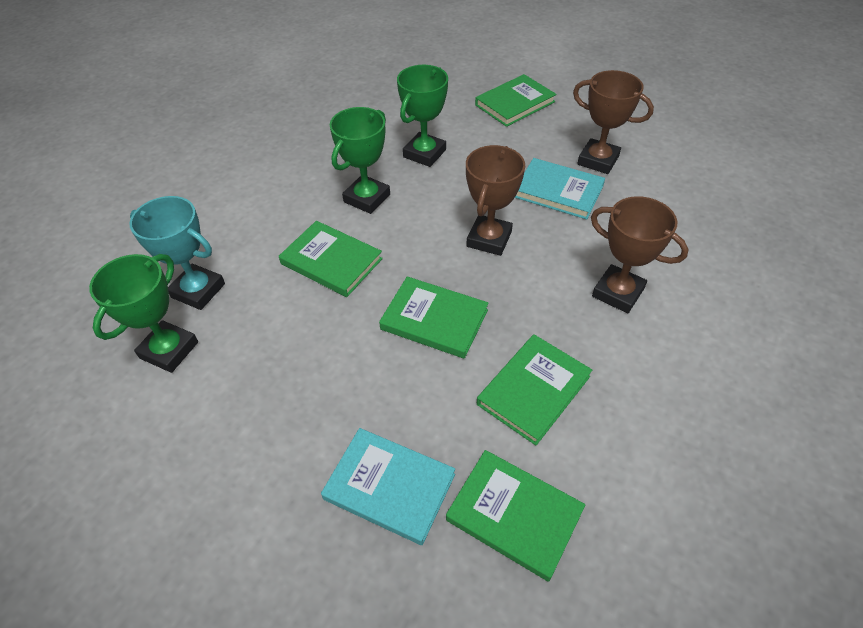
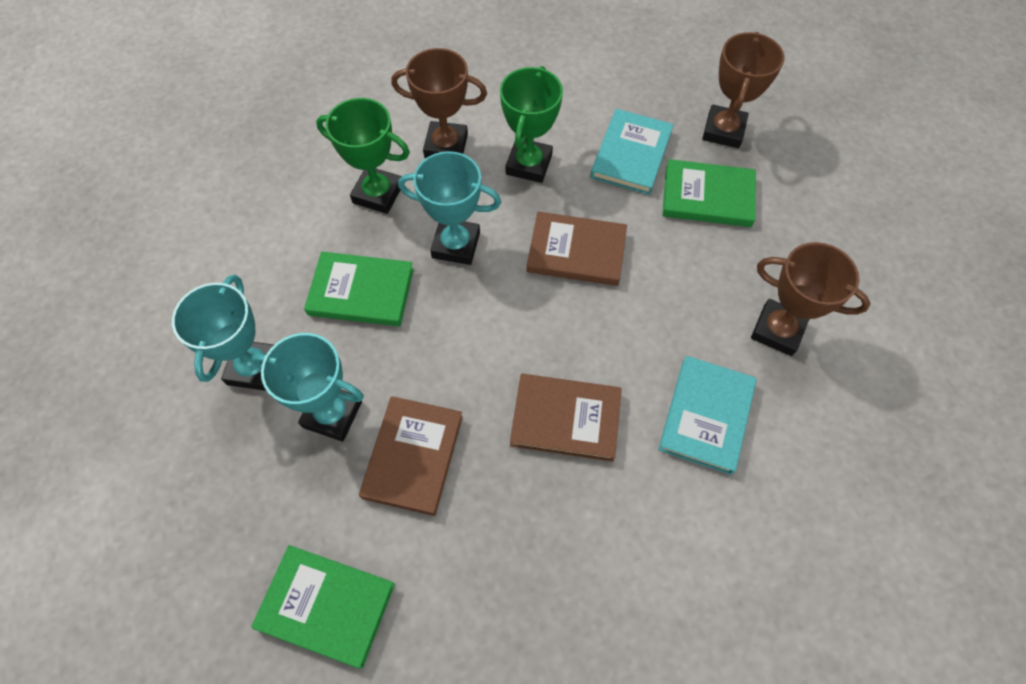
brown book: none = 0 -> [359,396,463,516] [510,374,622,462] [527,212,627,286] = 3
green book: [279,221,383,297] [379,276,489,358] [446,450,585,582] [475,74,556,127] [477,334,592,445] = 5 -> [251,545,395,669] [304,252,414,327] [662,159,756,227] = 3
green trophy: [89,254,198,373] [330,107,390,214] [397,65,448,167] = 3 -> [316,98,410,214] [500,66,563,183] = 2
turquoise trophy: [129,196,225,310] = 1 -> [172,275,274,391] [252,333,364,441] [398,151,501,265] = 3

